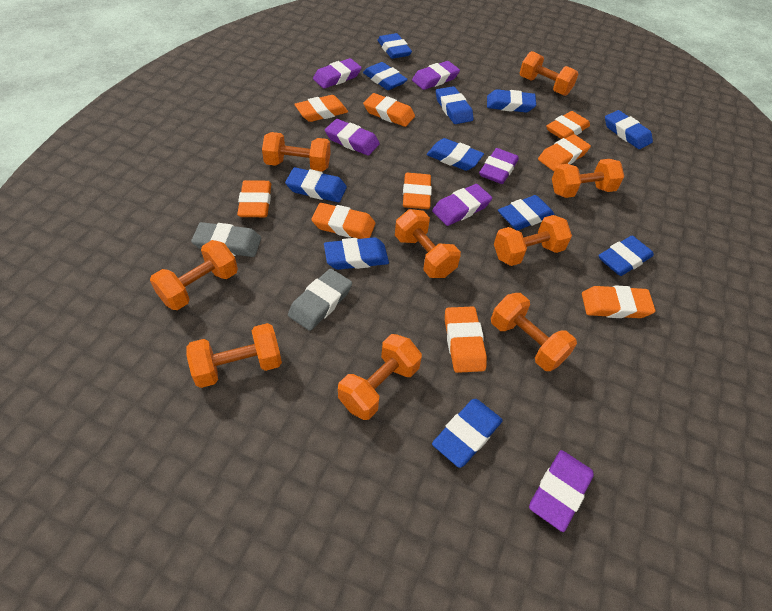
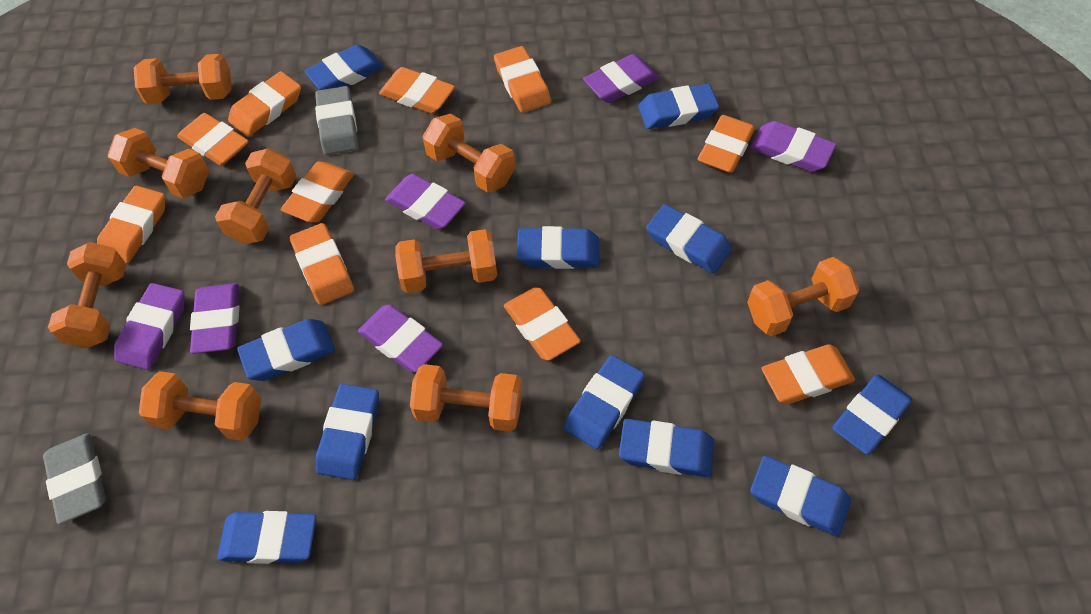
orange eraser: [237,180,271,217] [294,95,348,122] [311,203,375,239] [363,93,415,127] [403,173,432,209] [445,307,487,373] [538,134,591,171] [546,111,590,139] [582,285,655,318] = 9 -> [97,186,165,264] [177,113,249,166] [228,71,301,137] [280,161,354,222] [290,223,354,305] [379,67,455,114] [494,46,551,113] [504,287,581,361] [698,115,755,173] [761,344,855,404] = 10

